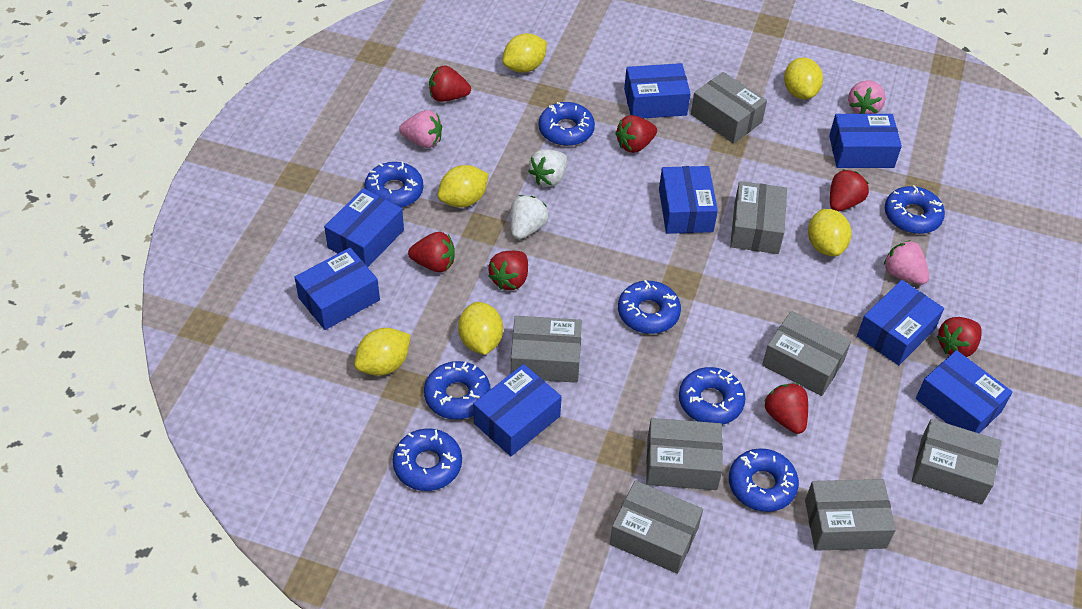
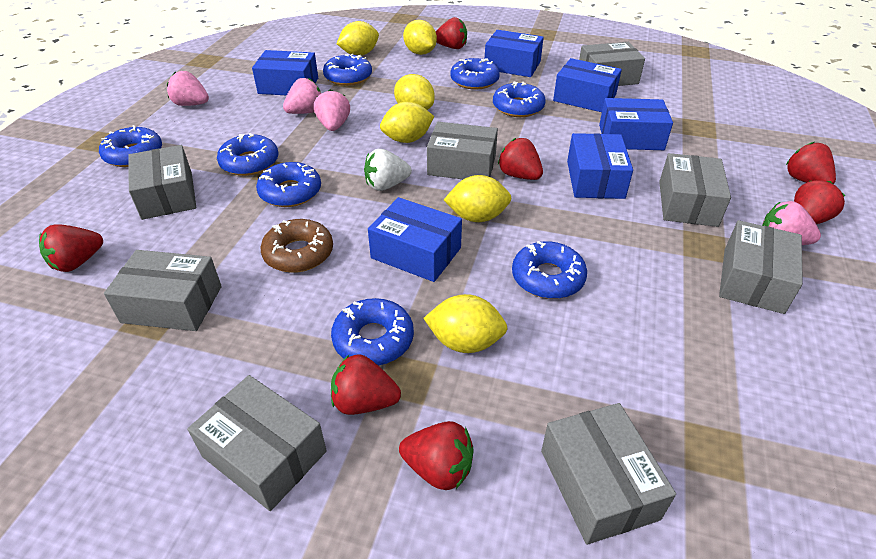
blue box: [294,248,380,330] [324,188,404,267] [473,364,562,456] [624,63,691,118] [659,166,718,234] [829,114,902,168] [857,280,944,365] [916,350,1013,433] = 8 -> [252,50,318,96] [368,197,462,282] [485,30,544,77] [553,58,622,112] [567,133,633,199] [599,98,673,150] = 6
brown donut: none = 0 -> [260,219,333,273] = 1
pink strawberry: [399,110,442,148] [848,80,886,114] [884,240,929,284] = 3 -> [167,71,209,106] [283,78,321,114] [314,90,350,131] [762,201,821,245] = 4
white strawberry: [510,195,549,239] [528,149,567,187] = 2 -> [364,149,412,191] = 1

